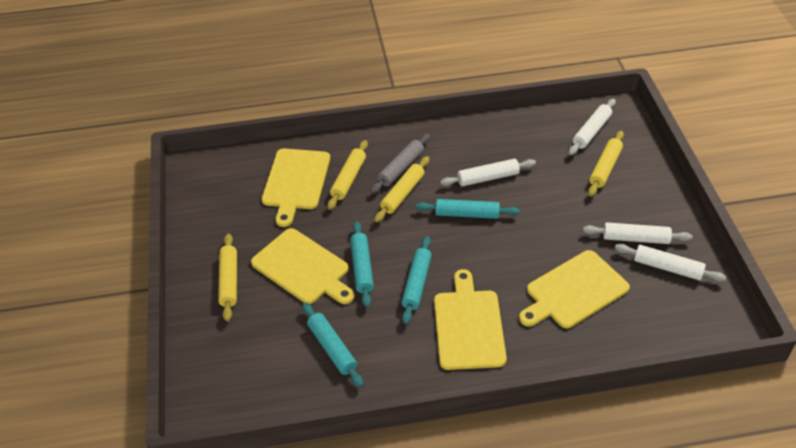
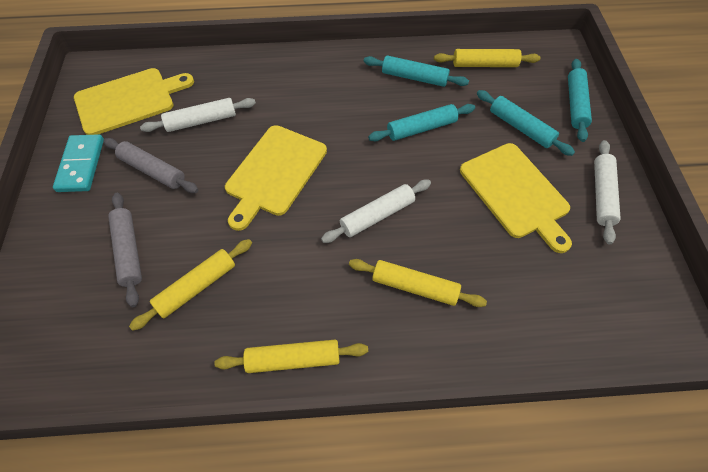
grey rolling pin: [370,133,430,194] = 1 -> [103,138,198,193] [108,193,142,307] = 2
turquoise domino: none = 0 -> [53,134,104,192] = 1
white rolling pin: [440,159,536,187] [569,99,616,155] [583,222,693,244] [615,244,726,282] = 4 -> [140,98,256,132] [321,180,431,243] [594,140,621,244] = 3
yellow cutting board: [251,228,355,304] [262,148,330,227] [434,269,507,370] [519,250,630,328] = 4 -> [74,68,194,135] [225,125,327,231] [460,143,572,253] = 3

